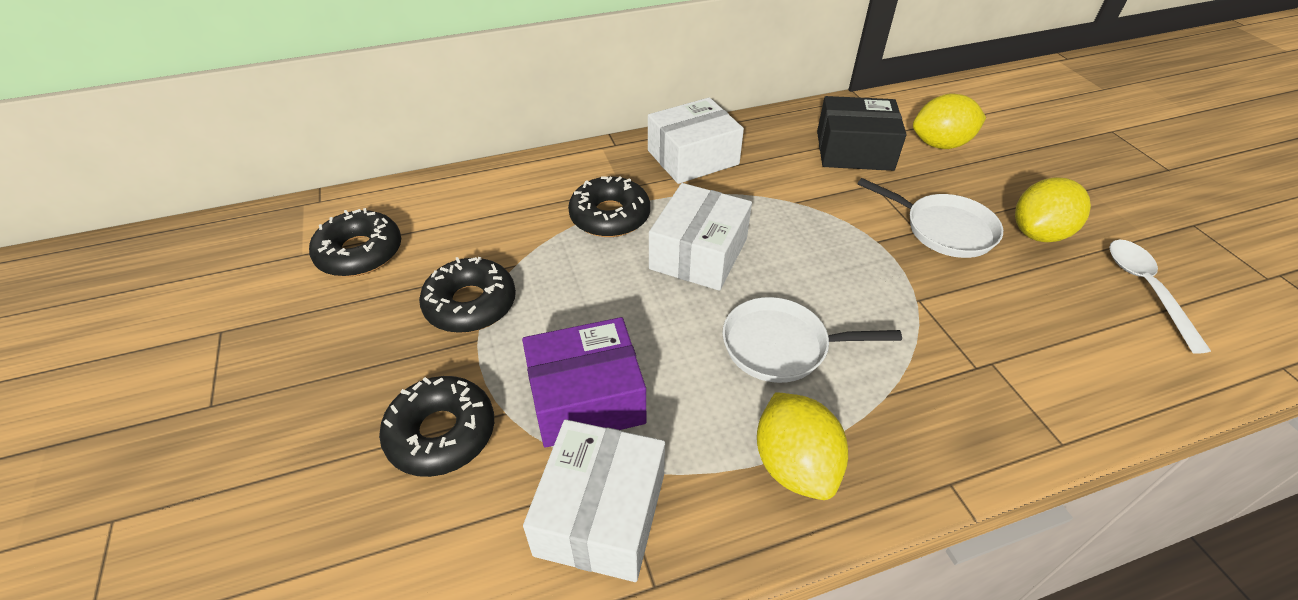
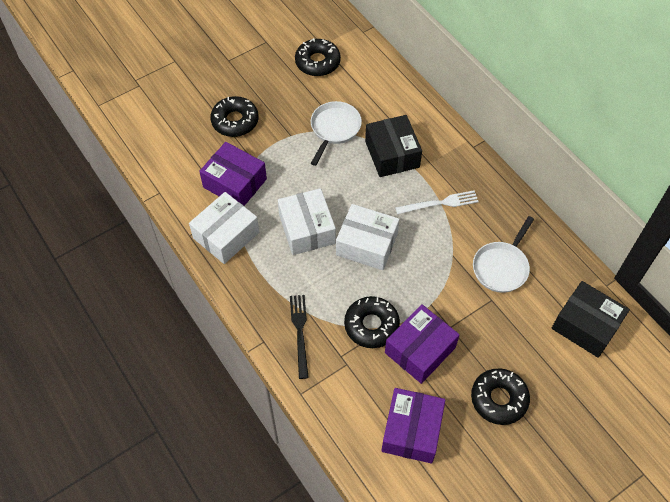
black box: [817,96,907,171] = 1 -> [365,115,422,177] [552,281,630,358] = 2
black fork: none = 0 -> [290,295,309,379] = 1
purple box: [522,317,646,448] = 1 -> [199,142,267,206] [381,388,445,464] [385,304,460,384] = 3
white fork: none = 0 -> [395,191,479,215] = 1
white spoon: [1109,240,1211,354] = 1 -> none = 0
yellow lemon: [757,392,848,500] [913,94,986,149] [1015,177,1091,242] = 3 -> none = 0

